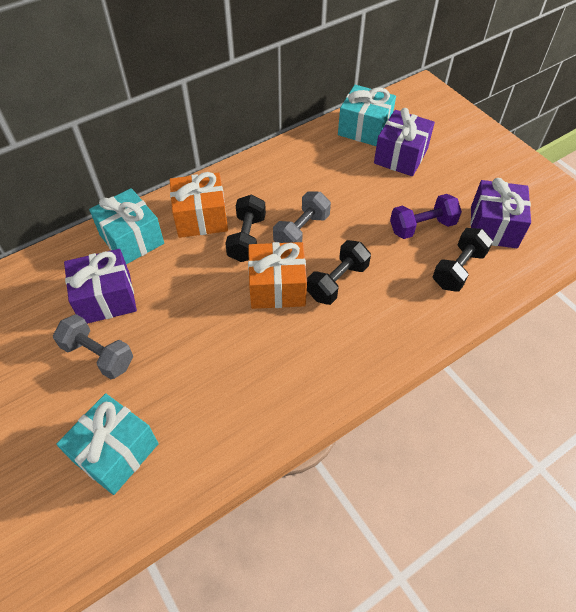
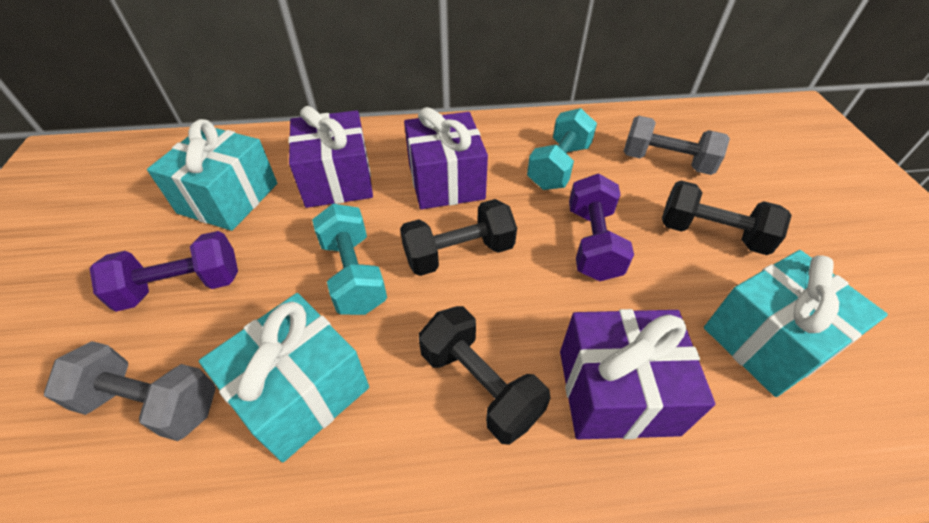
orange gift: [170,172,228,238] [248,242,307,309] = 2 -> none = 0
purple dumbbell: [390,194,462,239] = 1 -> [90,231,238,312] [569,174,634,281] = 2
turquoise dumbbell: none = 0 -> [312,204,387,315] [527,108,597,190] = 2

